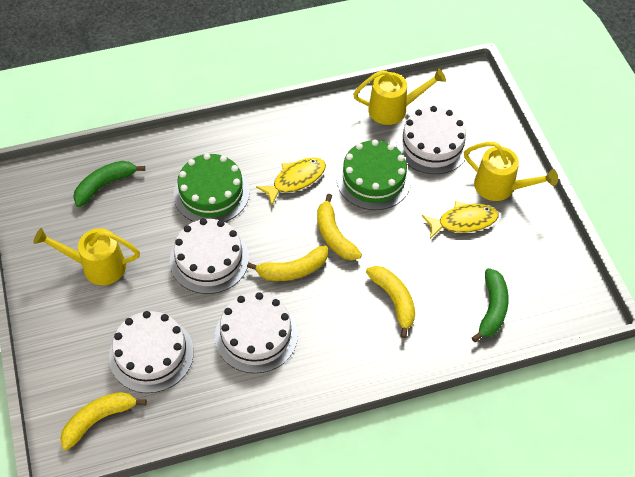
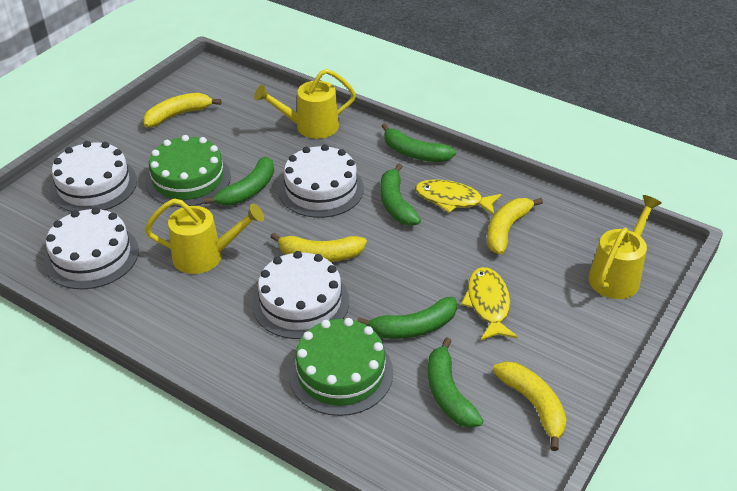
green banana: [73,161,145,207] [472,268,509,342] = 2 -> [204,157,274,205] [357,297,457,339] [380,163,421,226] [382,123,456,162] [428,337,483,428] = 5

